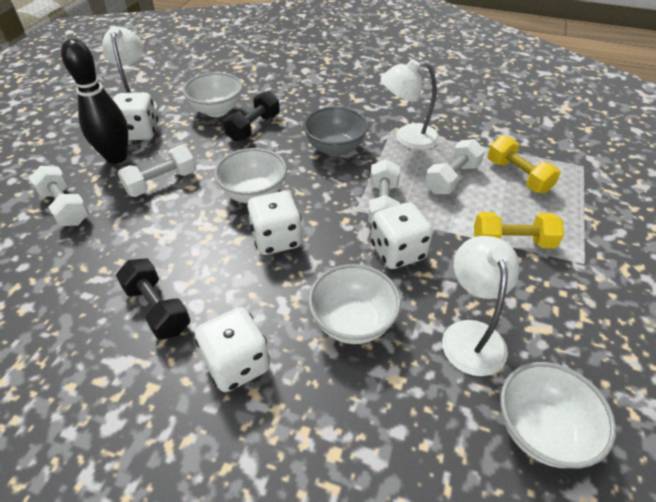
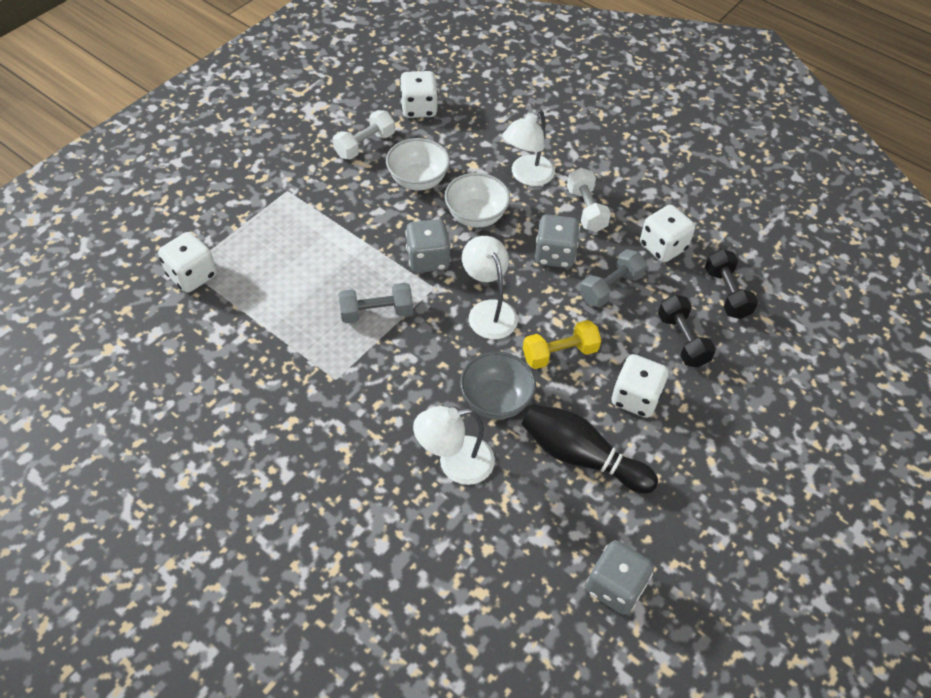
grey dice: none = 0 -> [405,219,451,273] [535,214,580,268] [586,540,654,615] = 3
grey dumbbell: none = 0 -> [338,283,413,323] [580,249,647,307] = 2
white bowl: [183,72,243,117] [214,148,287,204] [308,264,401,344] [500,362,616,468] = 4 -> [386,138,450,191] [444,173,510,227] = 2
white dumbbell: [29,166,89,226] [118,146,196,197] [368,159,400,224] [425,139,485,194] = 4 -> [333,110,395,160] [567,168,611,232] = 2
yellow dumbbell: [474,212,564,248] [488,135,561,193] = 2 -> [523,320,601,369] = 1

